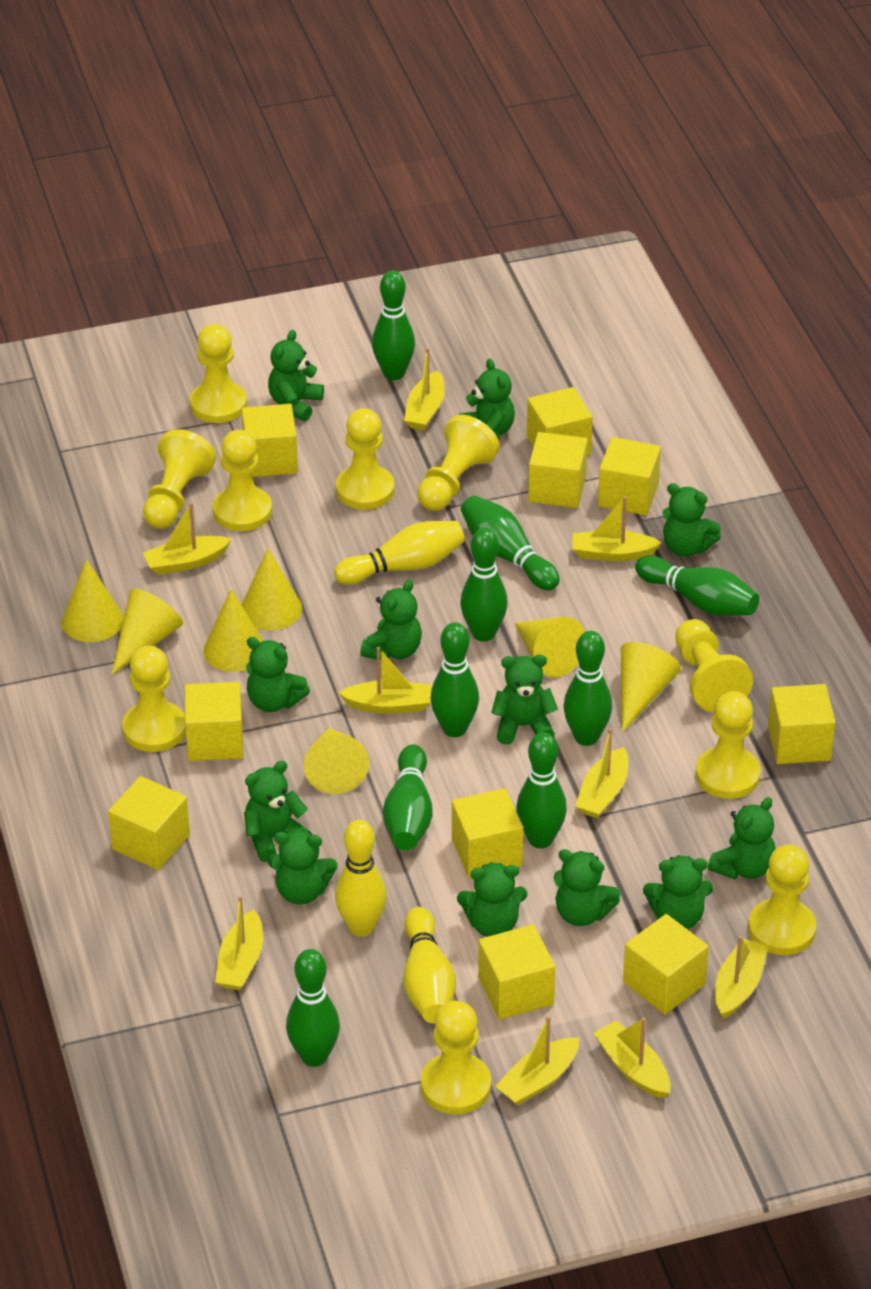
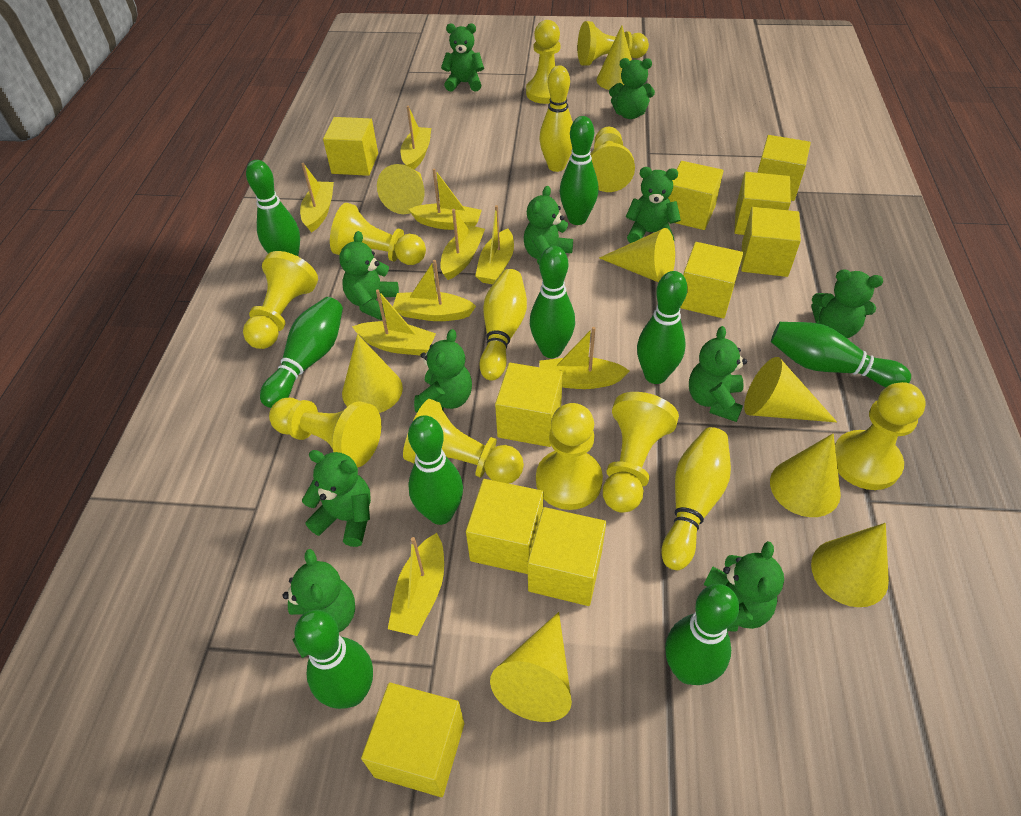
green teddy bear: [244,761,310,862] [246,637,310,712] [268,330,324,421] [268,830,337,905] [360,579,422,660] [457,863,527,937] [460,359,515,440] [491,655,558,745] [554,849,620,926] [643,855,713,929] [662,483,721,557] [708,797,775,879] = 12 -> [283,549,355,658] [302,450,371,547] [339,231,399,320] [414,329,472,413] [441,23,484,92] [524,186,573,264] [609,58,655,119] [626,167,681,243] [689,326,747,422] [704,541,784,632] [811,269,883,338] = 11
yellow cone: [62,559,124,642] [112,589,183,674] [204,589,264,672] [241,548,302,631] [304,728,369,794] [515,617,585,677] [621,642,681,732] = 7 -> [342,334,403,413] [377,164,425,214] [490,612,572,722] [596,25,632,90] [599,228,675,282] [744,357,837,423] [770,434,841,517] [811,523,889,607] = 8

